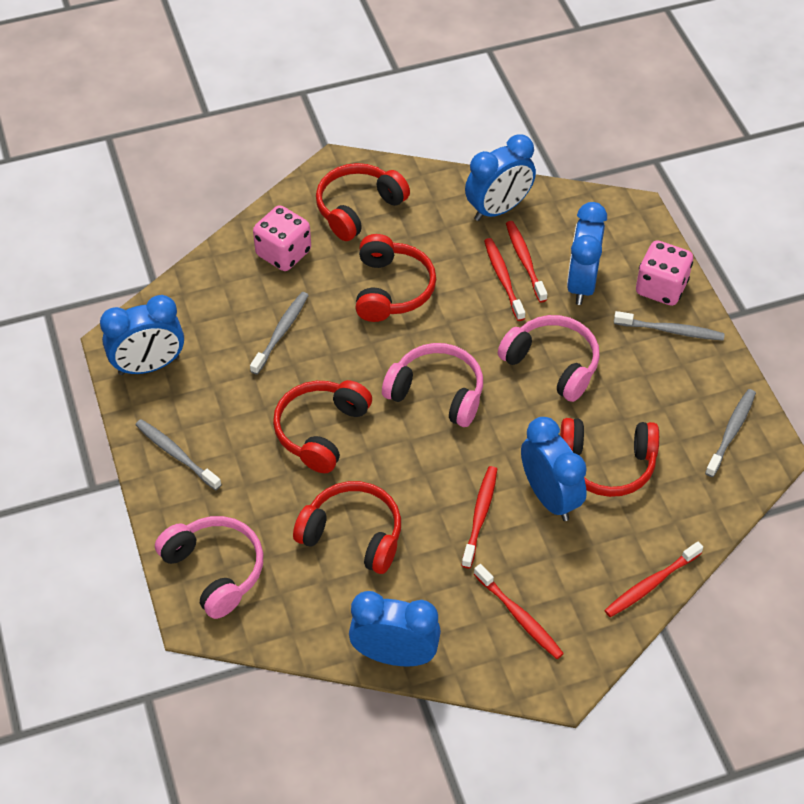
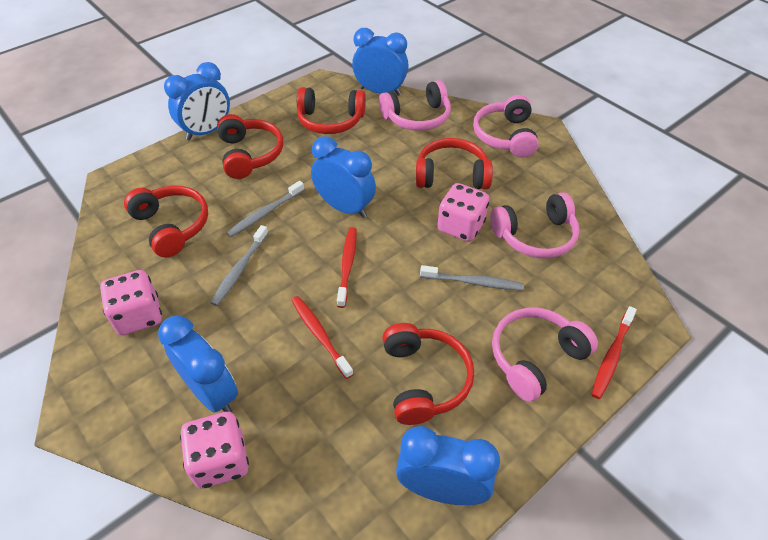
grey toothbrush: [135,419,222,490] [250,292,309,375] [614,311,725,341] [705,389,756,477] = 4 -> [211,225,268,306] [226,181,304,237] [420,265,524,290] = 3
pink dice: [253,205,311,271] [636,241,693,306] = 2 -> [100,270,162,335] [180,412,249,489] [437,183,489,242] = 3
pink headphones: [155,516,263,619] [382,343,483,427] [498,315,600,402] = 3 -> [379,80,451,131] [473,95,539,158] [490,192,580,259] [492,308,598,402] = 4
red toothbrush: [461,466,497,568] [474,564,564,659] [484,238,525,321] [506,221,547,303] [604,542,703,617] = 5 -> [291,296,353,379] [337,227,356,308] [591,306,637,399] = 3

